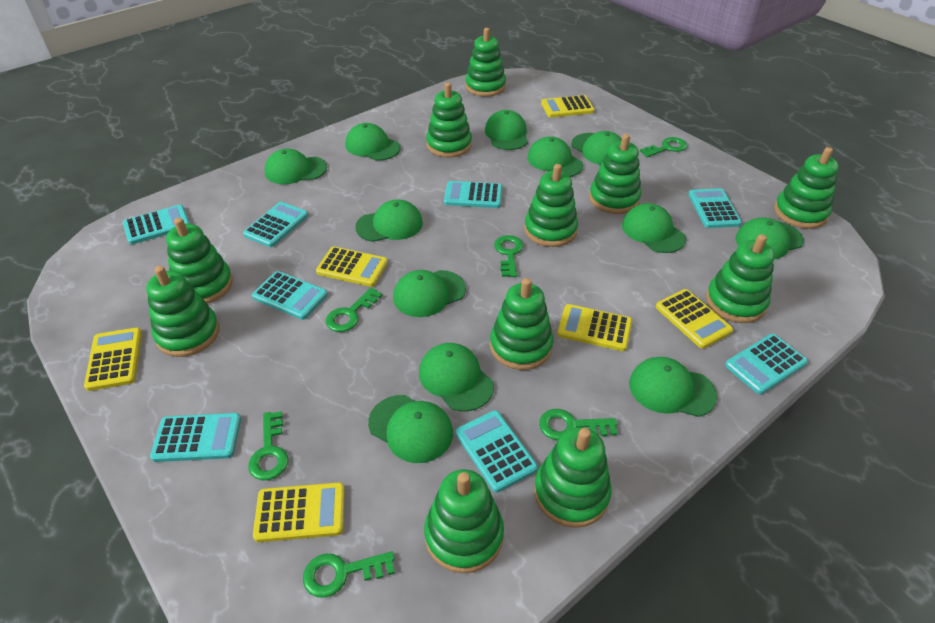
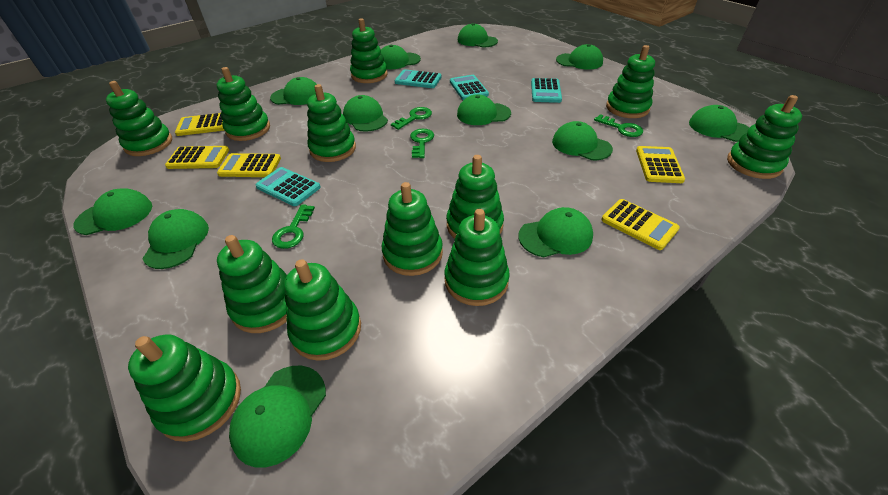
green key: [249,411,288,480] [303,551,395,598] [326,288,382,332] [494,235,523,277] [539,409,617,441] [640,137,687,157] = 6 -> [272,204,315,249] [391,107,432,130] [410,129,434,158] [594,114,643,137] = 4
green stacking toy: [146,266,219,357] [166,218,233,304] [424,469,504,573] [426,83,472,157] [465,28,506,97] [490,278,553,370] [524,164,578,247] [534,427,612,528] [589,134,641,214] [706,234,775,323] [774,147,839,229] = 11 -> [106,81,172,156] [128,335,241,442] [217,67,270,141] [217,235,287,333] [284,259,361,361] [307,84,356,162] [350,18,388,83] [382,182,443,276] [444,209,510,306] [446,155,504,239] [606,45,655,118] [727,95,802,179] = 12
turquoise calculator: [123,205,190,245] [150,413,241,462] [243,202,308,247] [252,271,328,320] [444,181,502,208] [456,410,538,493] [688,188,742,228] [725,334,808,394] = 8 -> [256,167,321,206] [395,69,441,88] [450,75,489,100] [531,78,562,103] = 4
yellow calculator: [84,328,142,391] [253,482,345,542] [316,247,388,287] [541,95,594,118] [557,304,632,351] [656,289,733,349] = 6 -> [165,146,229,169] [175,113,224,136] [217,153,281,177] [601,199,680,250] [636,146,685,183] = 5

